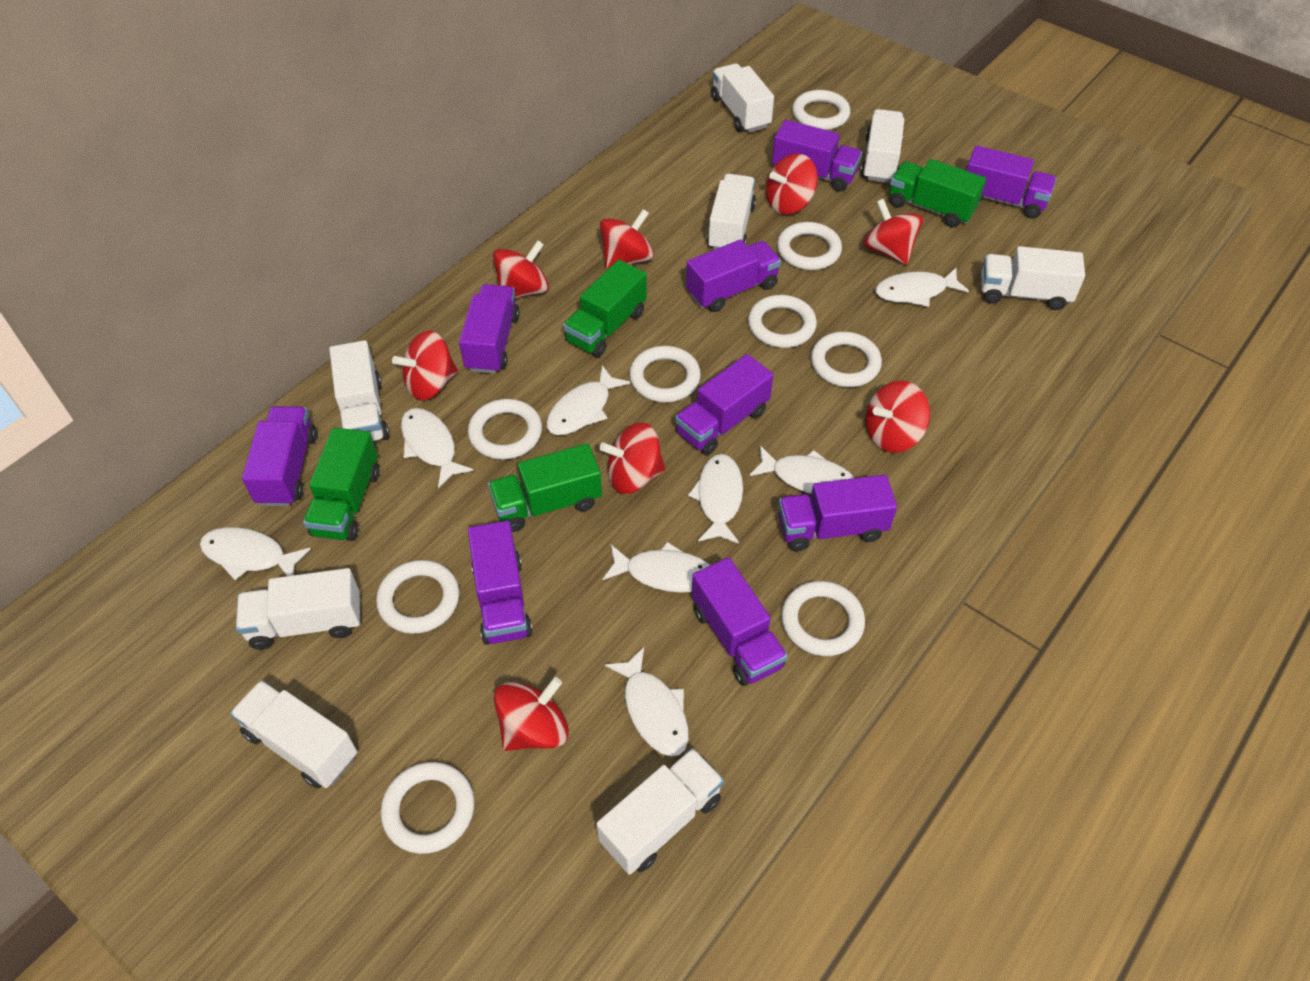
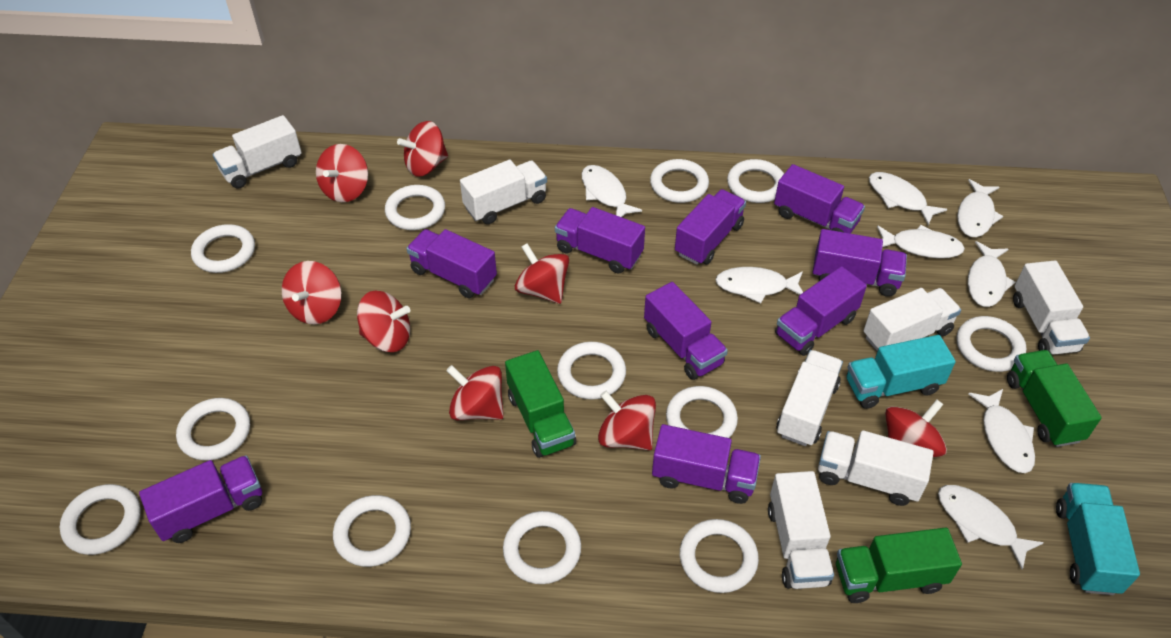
green truck: [303,427,379,541] [488,443,602,532] [563,260,647,357] [890,159,986,227] = 4 -> [505,350,576,458] [836,527,962,603] [1007,350,1102,447] = 3
turquoise truck: none = 0 -> [847,335,956,409] [1056,483,1140,595] = 2
white ring: [376,560,459,634] [381,762,474,854] [468,399,542,460] [629,346,701,402] [748,295,817,348] [777,222,842,270] [781,581,865,656] [792,90,850,130] [811,332,882,387] = 9 -> [60,484,141,555] [176,398,250,461] [191,224,255,273] [333,495,411,567] [385,185,445,230] [503,511,581,584] [557,342,626,400] [650,159,709,203] [666,386,738,438] [680,519,759,593] [727,159,784,203] [957,316,1026,372] = 12
white truck: [230,680,357,788] [236,568,360,650] [329,340,389,441] [596,748,724,875] [707,174,756,250] [711,63,774,132] [860,109,904,183] [981,246,1085,310] = 8 -> [212,115,302,189] [460,160,547,224] [768,471,834,589] [776,350,843,446] [818,430,934,506] [863,288,961,352] [1013,260,1090,355] = 7

